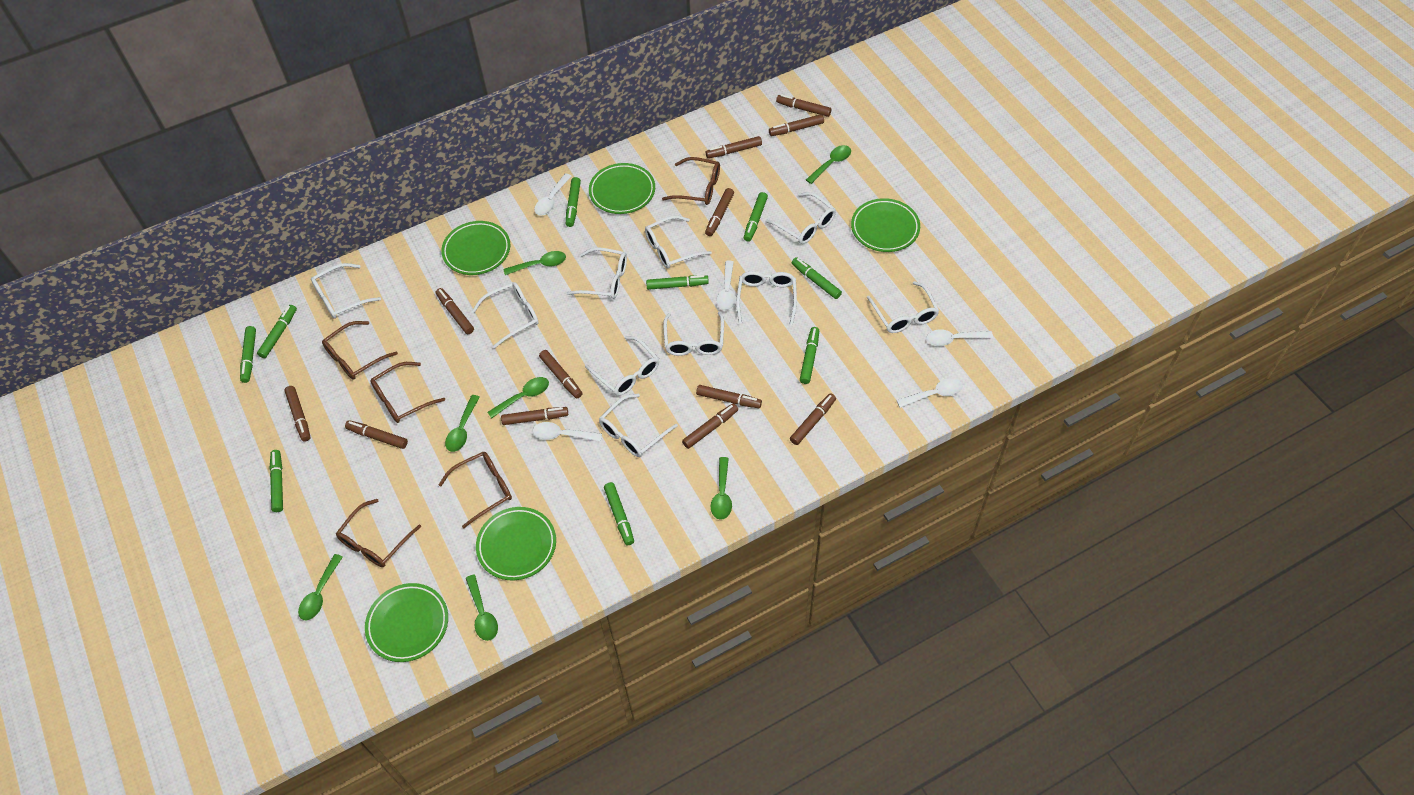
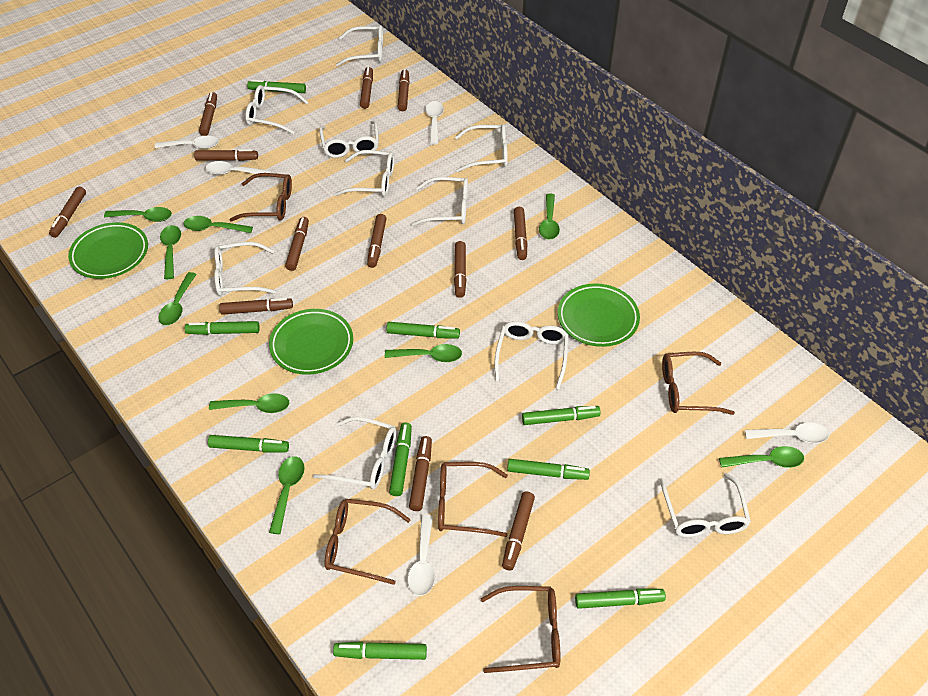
green plate: [365,583,448,662] [441,221,510,275] [476,507,556,580] [589,163,655,214] [851,198,920,252] = 5 -> [68,222,148,279] [269,309,353,375] [558,283,640,347] = 3
green spoon: [298,554,343,620] [445,395,480,452] [466,574,498,641] [487,377,549,418] [503,251,566,275] [711,457,732,520] [806,145,851,184] = 7 -> [104,207,172,222] [159,272,197,325] [160,225,181,279] [184,216,253,233] [209,393,289,413] [269,456,304,534] [385,344,462,362] [539,194,560,240] [719,446,804,468] = 9

